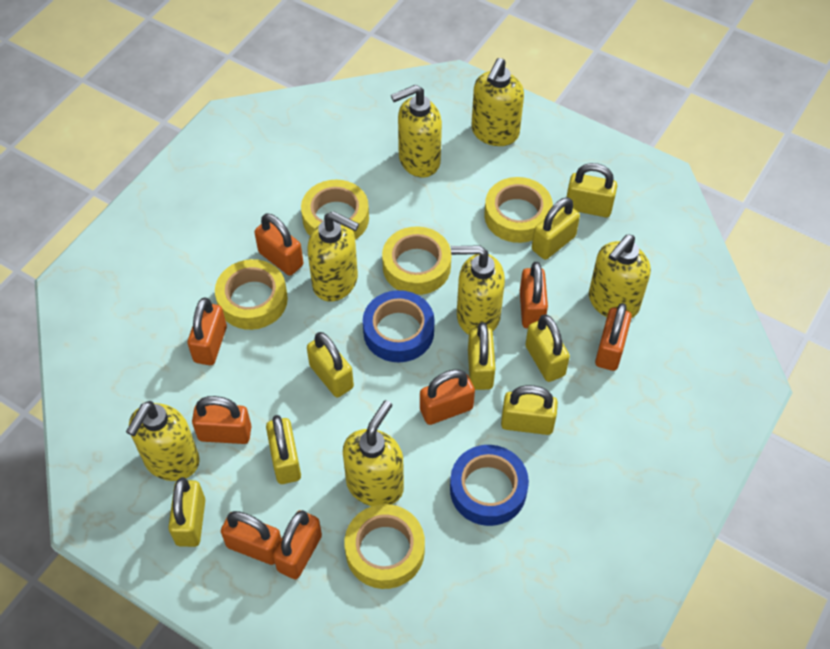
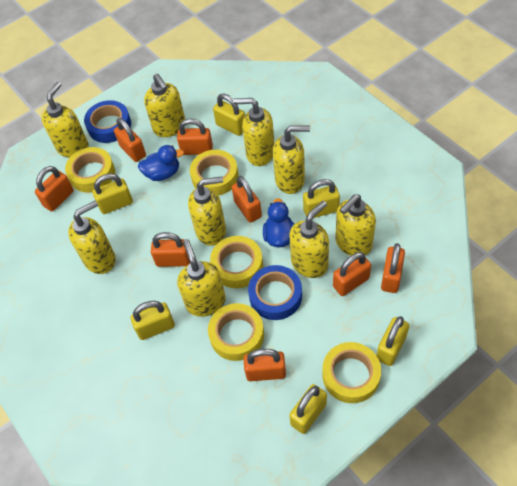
blue duck: none = 0 -> [138,145,184,181] [263,198,294,248] = 2
yellow padlock: [168,477,205,547] [266,415,301,484] [307,332,354,397] [468,322,495,390] [501,385,558,435] [525,315,570,382] [532,197,580,260] [567,163,617,217] = 8 -> [93,174,133,214] [131,301,175,340] [213,94,245,136] [289,384,327,434] [303,179,340,218] [376,316,409,366] = 6
yellow soap dispenser: [126,401,200,481] [307,211,359,302] [343,400,404,506] [391,85,442,177] [451,245,505,335] [471,58,524,146] [589,235,651,318] = 7 -> [41,82,89,158] [68,201,116,274] [144,73,185,137] [177,239,226,317] [188,176,226,246] [233,98,275,166] [273,126,310,194] [289,201,329,278] [335,194,376,256] = 9

